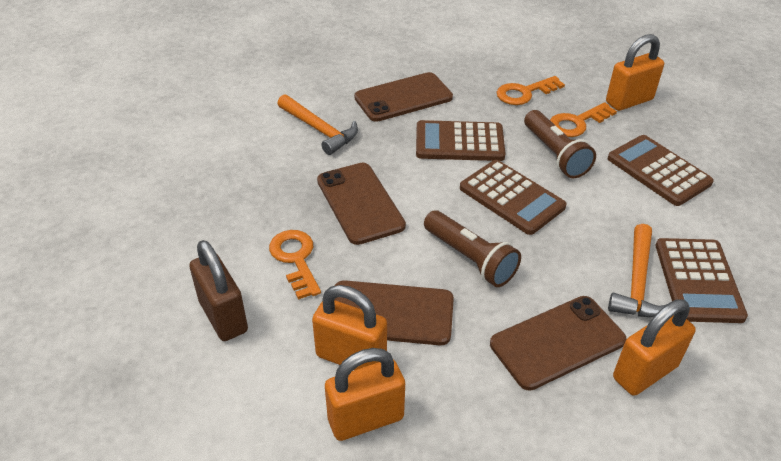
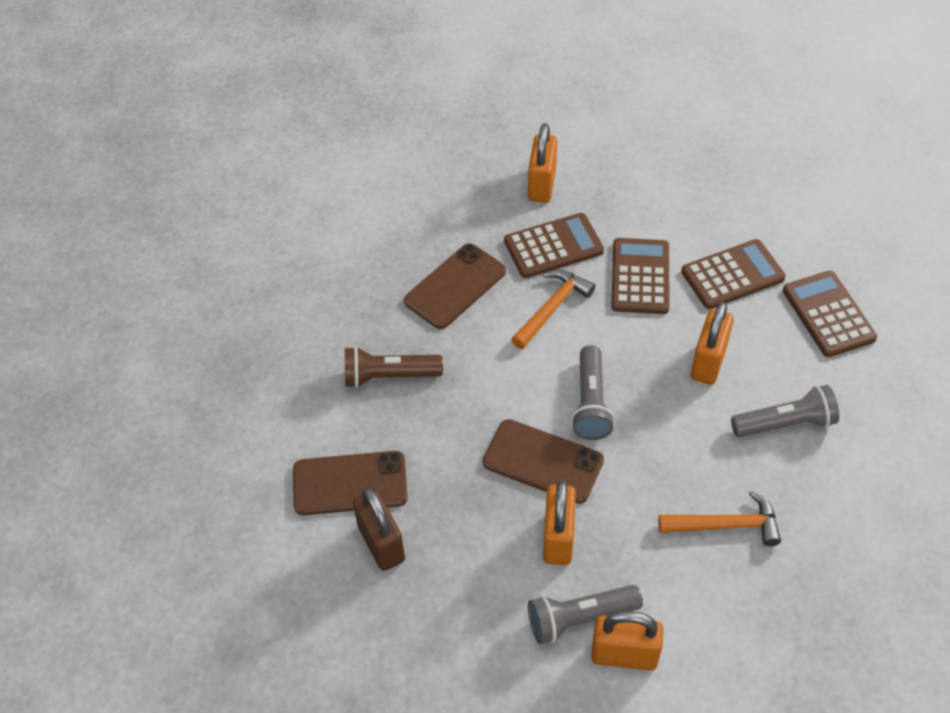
brown flashlight: [424,210,521,287] [524,110,596,178] = 2 -> [345,346,443,388] = 1
brown phone: [317,163,406,245] [335,280,454,345] [354,72,453,122] [490,296,627,391] = 4 -> [293,451,408,515] [404,243,506,329] [483,419,604,504] = 3
grey flashlight: none = 0 -> [528,585,643,644] [571,345,615,440] [731,385,839,437] = 3
orange key: [269,230,321,300] [497,76,565,105] [550,102,617,137] = 3 -> none = 0

